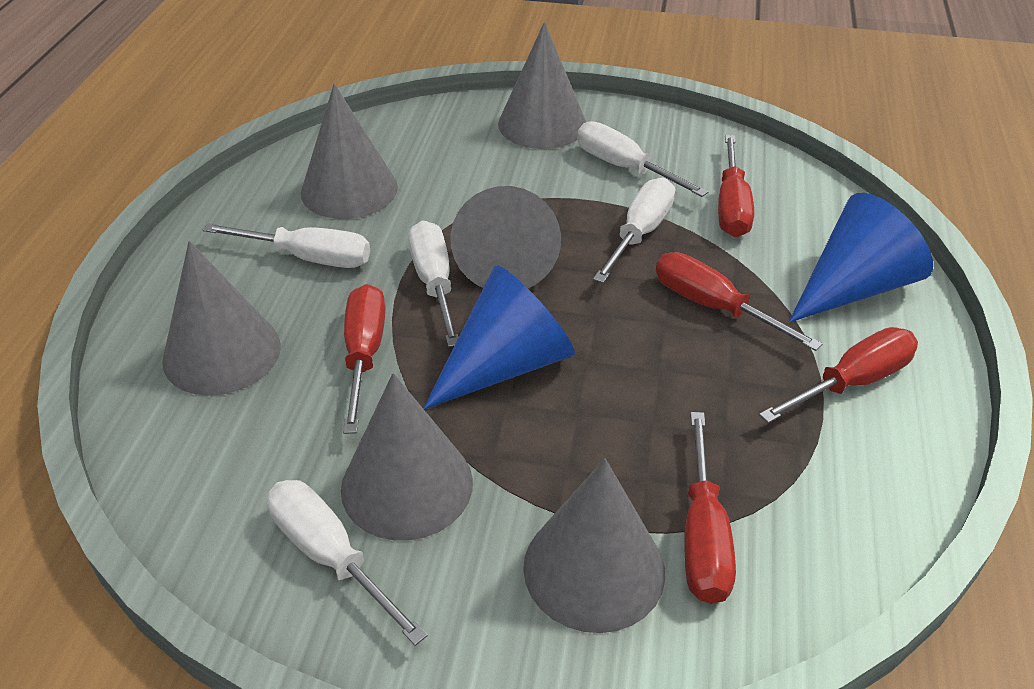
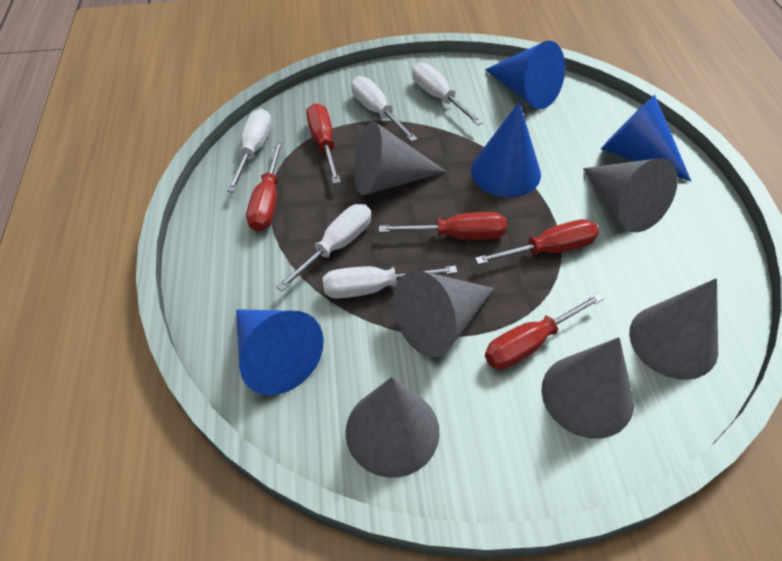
blue cone: [423,265,575,409] [789,193,933,323] = 2 -> [236,309,324,395] [471,102,541,197] [485,41,565,109] [601,95,691,181] = 4

